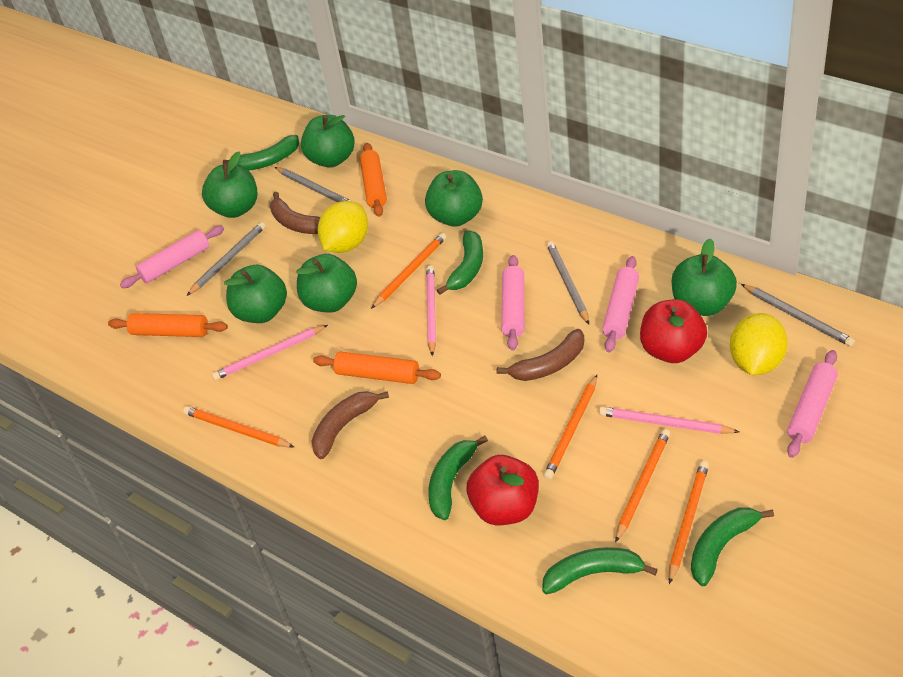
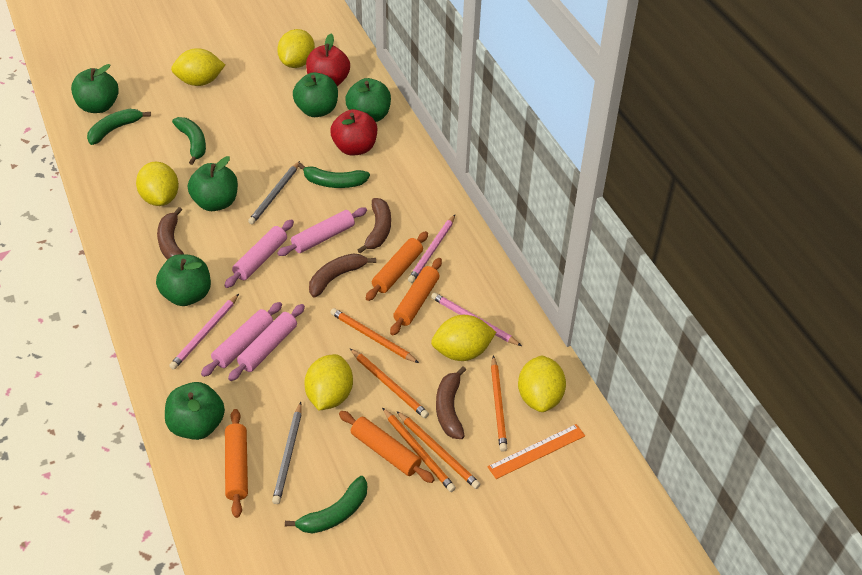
brown banana: [270,192,321,234] [312,391,389,459] [497,329,584,381] = 3 -> [157,207,184,260] [309,253,376,298] [358,198,391,253] [436,367,466,439] = 4
green banana: [223,135,299,171] [428,436,488,520] [437,231,483,295] [542,547,658,594] [691,507,774,586] = 5 -> [87,109,151,145] [172,117,206,165] [285,476,367,534] [298,163,370,188] = 4
grey pencil: [187,222,266,296] [275,167,353,202] [546,241,589,324] [741,284,855,347] = 4 -> [248,161,300,224] [272,402,302,504] = 2
orange rolling pin: [108,313,228,337] [313,352,441,384] [360,143,387,217] = 3 -> [225,409,248,518] [339,411,435,483] [366,231,428,301] [390,258,442,335] = 4
orange ruler: none = 0 -> [487,424,585,479] = 1
yellow lemon: [318,201,368,253] [730,313,788,375] = 2 -> [136,162,179,206] [171,48,225,86] [277,29,315,68] [304,354,353,410] [431,315,496,361] [518,355,566,412] = 6

